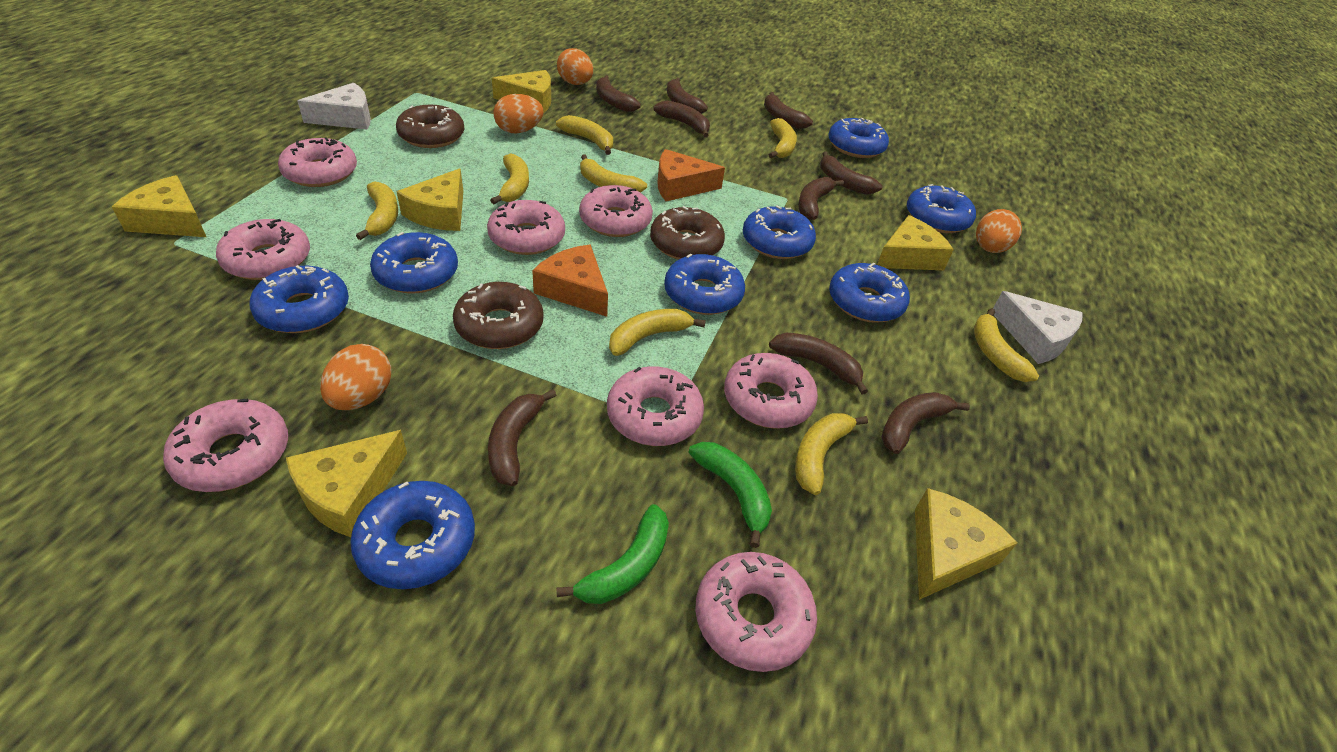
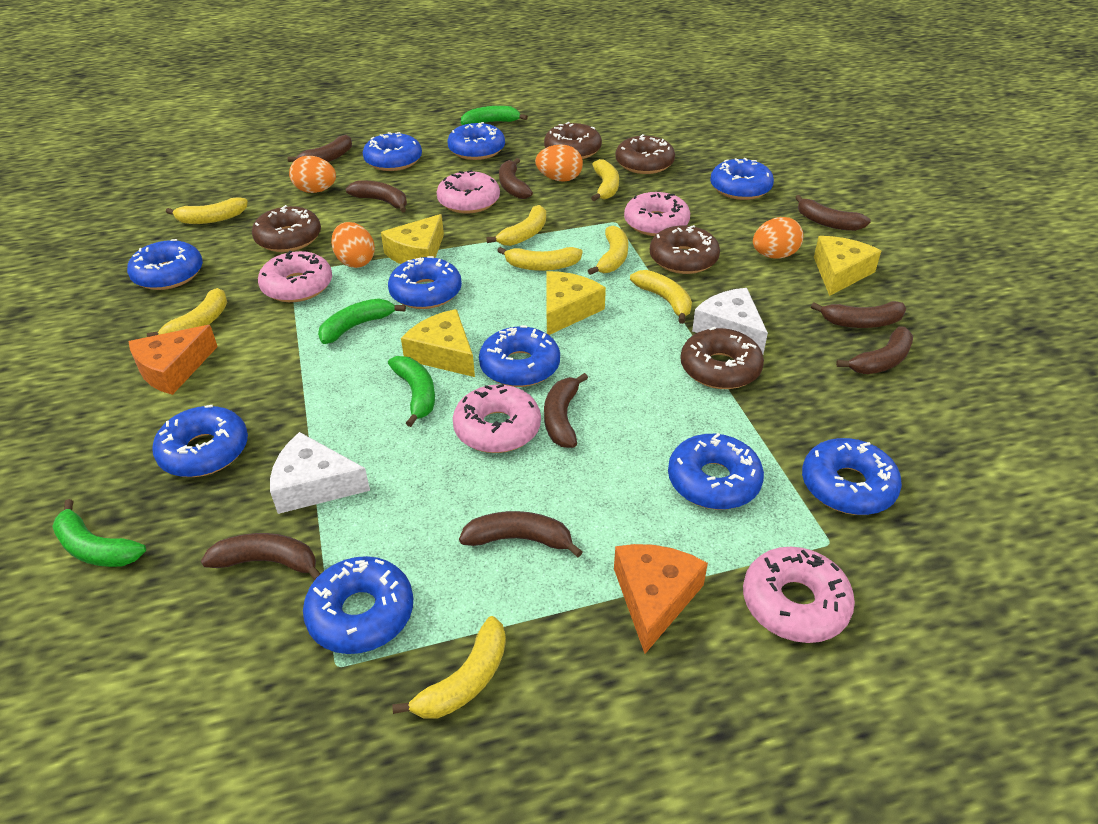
blue donut: [250,265,349,333] [350,481,475,589] [370,232,458,294] [664,254,745,315] [743,205,816,259] [828,118,889,158] [829,263,910,323] [907,184,976,233] = 8 -> [127,239,203,290] [152,405,248,477] [303,556,413,654] [363,132,422,171] [388,256,462,309] [447,122,505,160] [479,325,560,387] [668,433,764,510] [710,158,774,200] [802,438,902,515] = 10
brown donut: [396,105,464,148] [453,282,544,349] [650,206,725,260] = 3 -> [252,205,321,252] [544,122,602,159] [616,134,675,174] [650,225,720,274] [680,327,764,389] = 5
green banana: [556,504,669,604] [689,442,772,548] = 2 -> [52,499,146,567] [318,298,406,344] [388,356,435,427] [461,106,528,125] = 4
pink donut: [163,398,288,492] [216,219,310,280] [278,137,357,187] [487,200,565,255] [579,185,653,237] [607,366,704,446] [695,552,817,672] [724,353,818,429] = 8 -> [258,251,332,302] [437,170,500,213] [453,384,541,453] [624,192,690,236] [743,547,855,643] = 5
yellow cheese: [112,175,206,237] [286,430,407,537] [397,169,463,231] [492,70,551,114] [877,215,954,270] [915,488,1017,600] = 6 -> [381,214,444,264] [401,309,475,377] [546,271,606,335] [814,236,881,296] = 4

